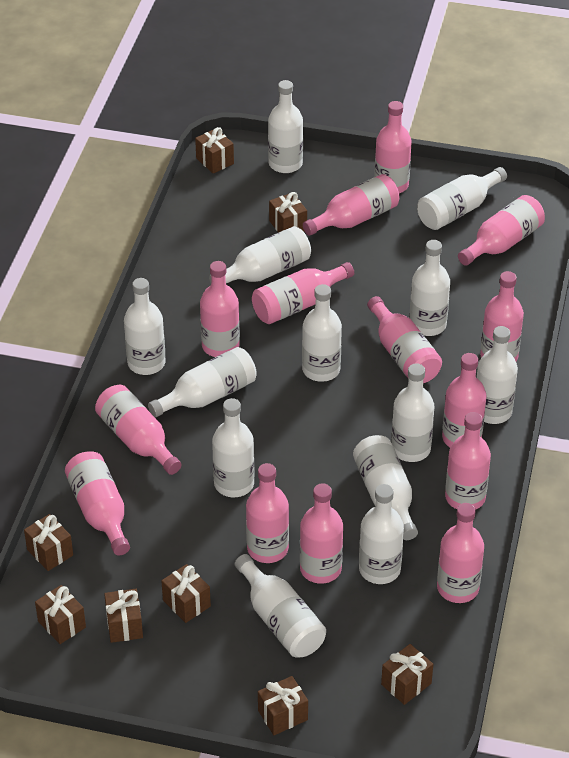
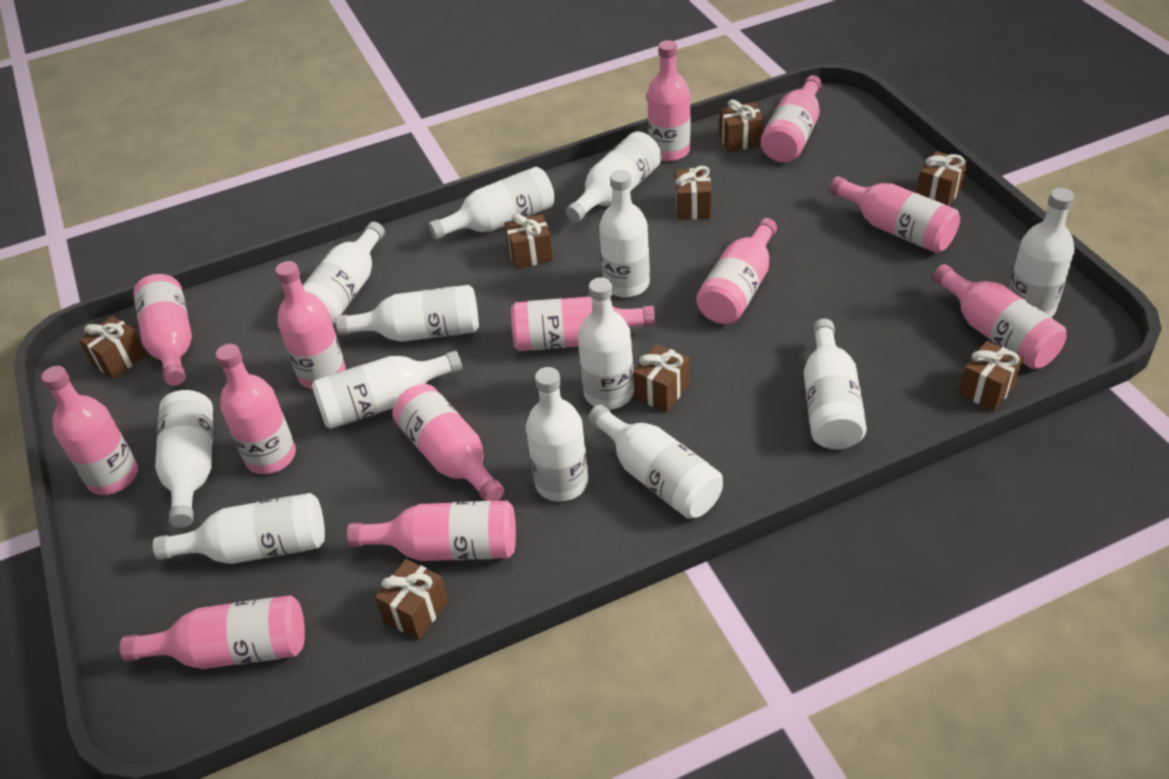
pink bottle: [65,451,130,556] [95,385,182,475] [200,261,240,357] [246,463,289,563] [252,262,354,324] [300,483,343,584] [303,174,399,236] [367,296,442,383] [374,101,412,193] [437,503,484,603] [442,353,487,448] [445,412,491,510] [458,195,545,266] [480,271,524,362] = 14 -> [41,366,138,495] [120,595,305,669] [133,274,192,386] [216,344,296,474] [275,261,346,389] [347,501,516,561] [393,384,504,501] [511,296,655,351] [647,40,691,161] [696,218,777,324] [761,75,822,163] [829,176,960,253] [932,264,1066,369] = 13

